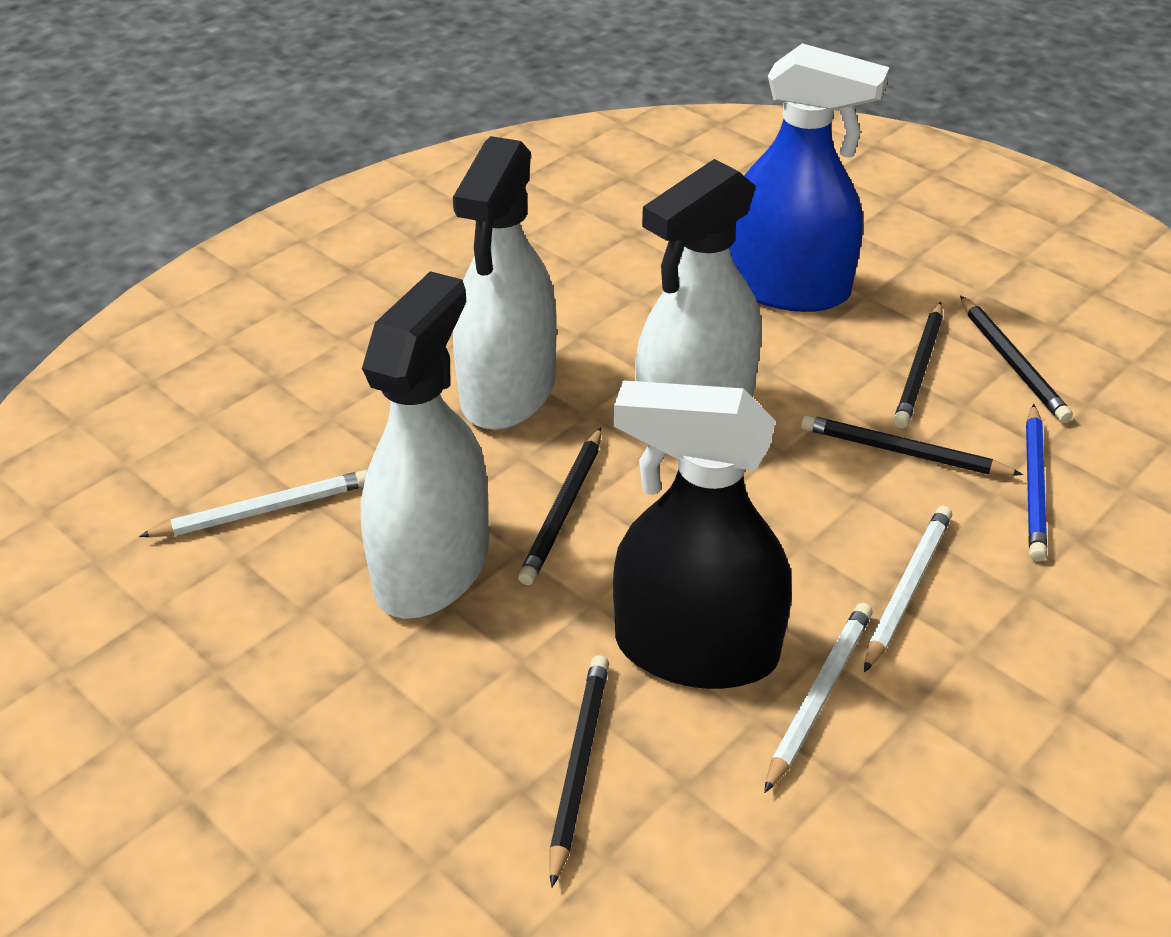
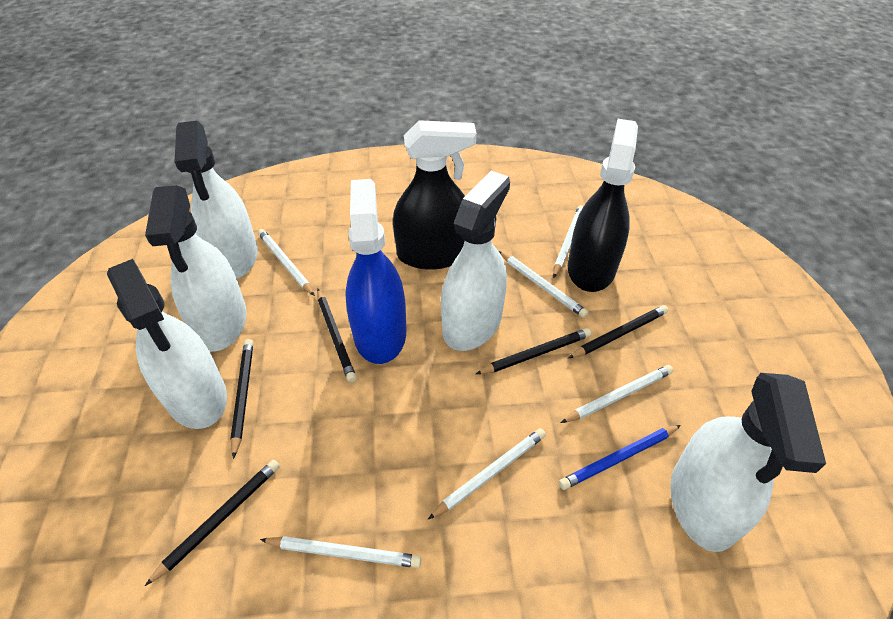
black spray bottle: [613,380,792,689] = 1 -> [393,120,476,270] [568,119,638,292] = 2
white pencil: [139,470,367,537] [764,603,873,793] [864,506,952,672] = 3 -> [258,229,315,296] [260,536,421,568] [428,428,546,519] [499,251,589,318] [553,205,584,278] [561,365,673,423] = 6
white spray bottle: [360,271,489,619] [453,136,557,430] [635,159,761,397] = 3 -> [107,259,227,429] [145,185,247,352] [175,121,258,279] [441,171,510,351] [670,373,826,552] = 5

